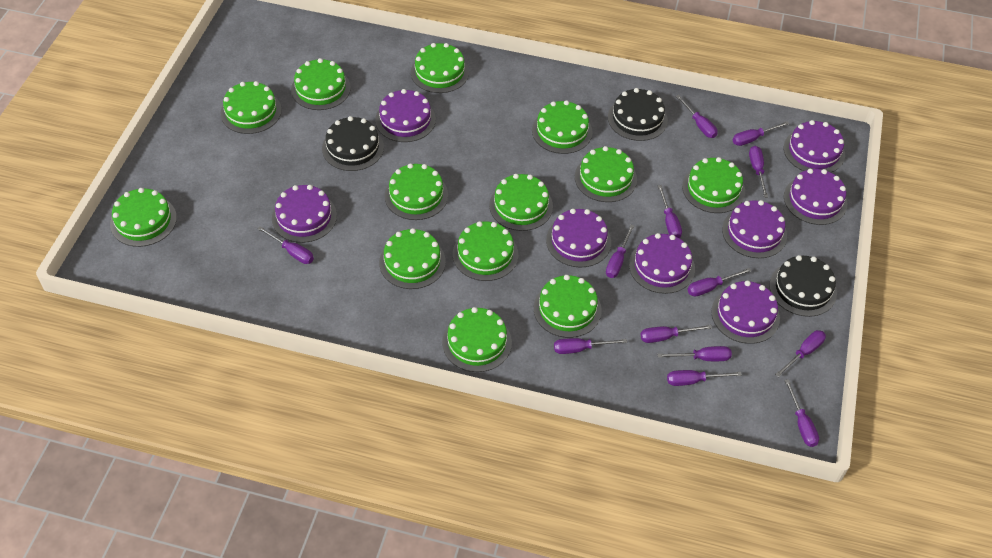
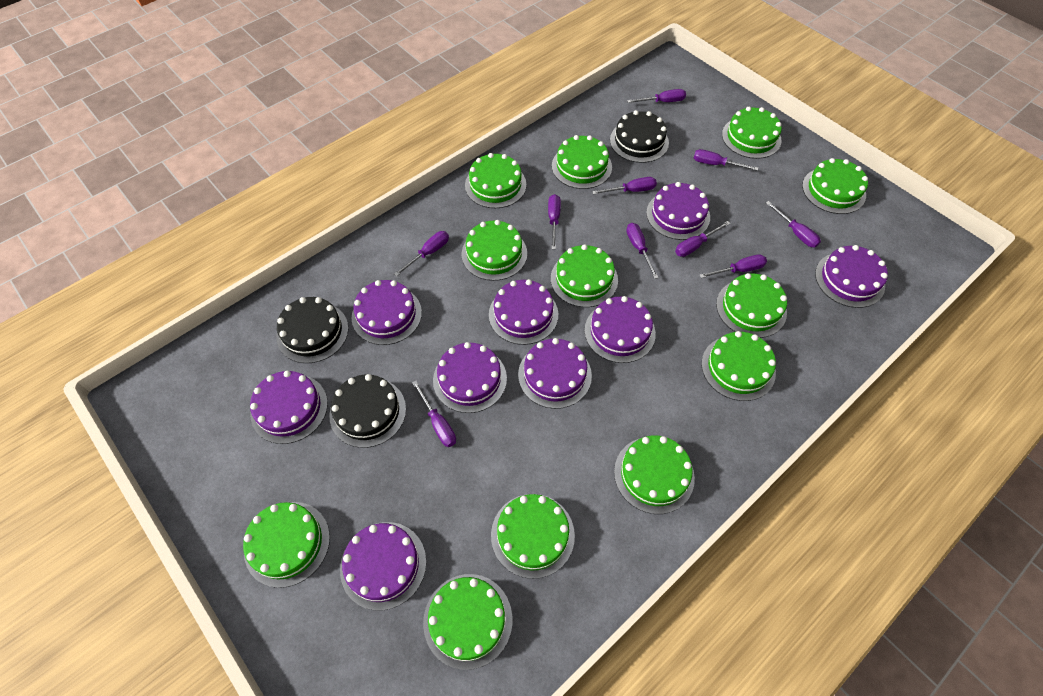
green cake: [110,188,177,247] [220,81,282,134] [291,58,351,110] [379,228,446,289] [385,163,448,220] [411,43,469,93] [442,307,512,372] [453,221,518,281] [489,174,553,231] [532,100,593,154] [534,275,602,338] [575,146,637,202] [682,157,745,213] = 13 -> [243,502,330,588] [423,574,512,670] [462,220,527,281] [465,153,526,208] [491,494,575,579] [551,244,618,307] [552,135,612,189] [614,436,695,514] [701,331,776,401] [716,273,787,338] [722,107,782,159] [802,158,868,214] = 12
purple cake: [272,185,337,243] [375,89,436,142] [546,209,611,268] [629,233,695,294] [711,280,780,344] [722,200,787,258] [784,120,845,172] [784,169,847,225] = 8 -> [250,371,328,444] [340,522,426,611] [351,280,422,345] [433,342,507,413] [489,279,558,345] [518,338,592,409] [585,296,656,363] [646,182,710,240] [815,245,888,308] = 9
purple screwdriver: [257,226,314,264] [554,338,627,354] [606,225,634,278] [640,325,712,343] [657,346,732,361] [658,185,682,238] [667,370,742,386] [676,95,718,138] [688,268,751,297] [733,121,789,146] [749,146,768,198] [775,330,826,377] [784,379,819,447] = 13 -> [394,231,449,277] [412,381,456,447] [548,194,561,249] [592,177,657,194] [626,223,659,279] [627,89,686,103] [675,221,731,257] [694,149,758,171] [700,254,767,278] [766,201,821,247] = 10

